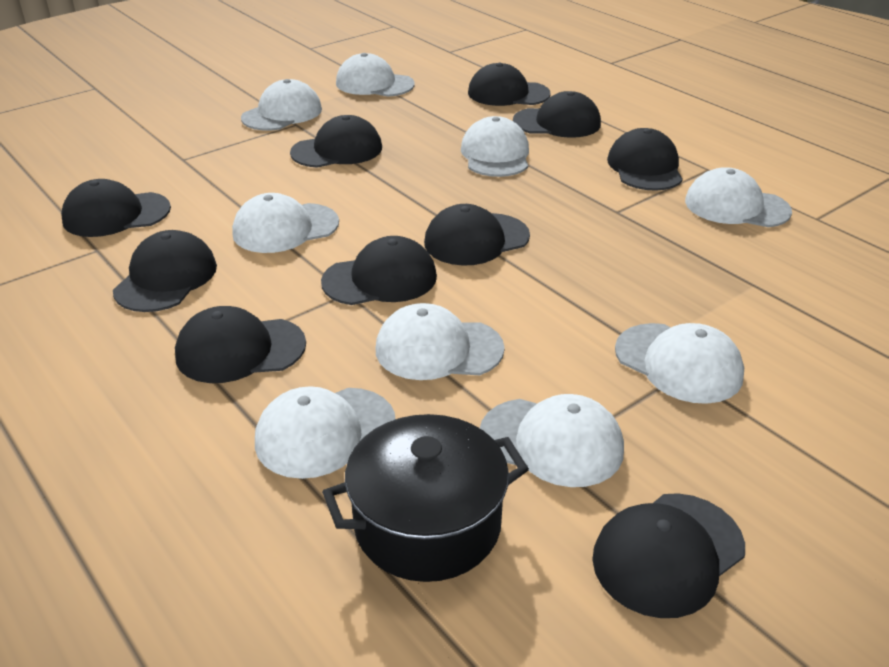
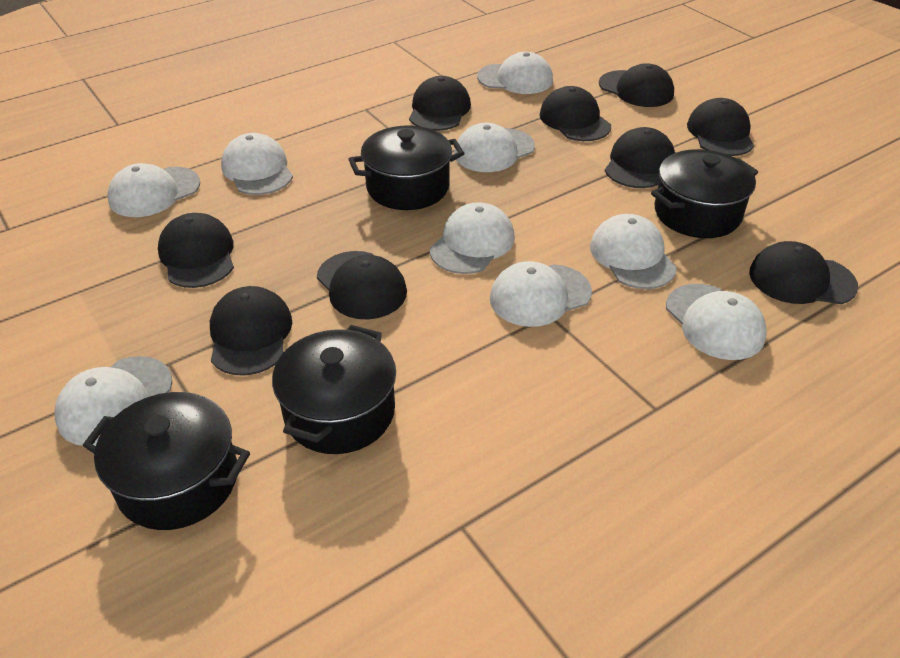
black cap: [61,179,171,237] [113,230,217,312] [175,306,306,383] [290,115,382,168] [321,236,437,305] [424,204,530,266] [468,63,551,106] [513,91,601,138] [592,493,745,618] [607,128,683,191] = 10 -> [158,213,234,288] [210,286,292,376] [317,251,407,319] [409,76,471,131] [539,86,611,141] [599,63,674,107] [605,127,675,188] [687,98,754,156] [749,241,858,304] = 9
black pot: [322,414,529,582] = 1 -> [83,392,250,530] [272,325,396,454] [348,126,465,210] [651,149,758,238] = 4

